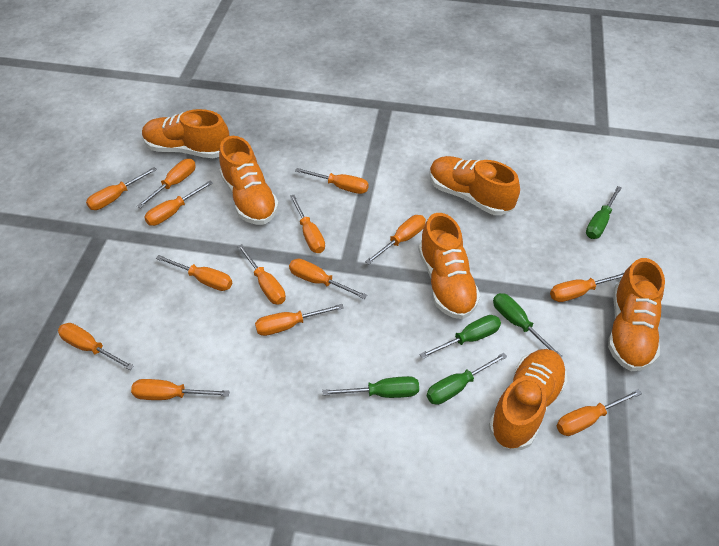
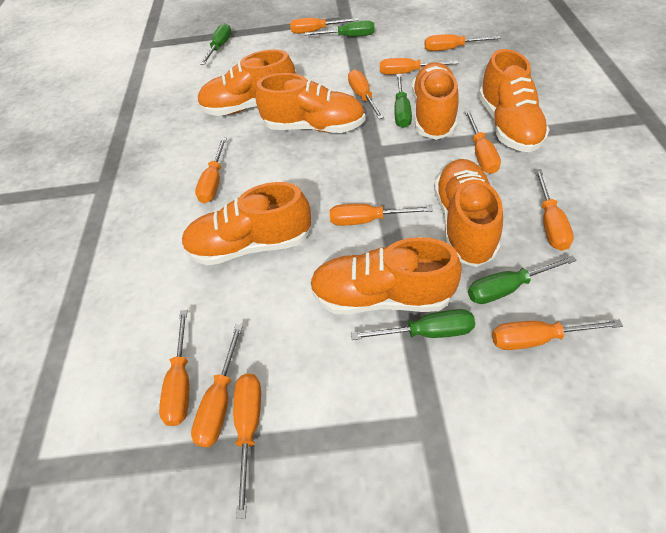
orange screwdriver: [58,323,134,370] [86,167,157,210] [131,379,230,400] [137,159,196,208] [144,181,213,226] [156,255,232,291] [237,244,286,305] [255,304,344,336] [289,259,367,299] [290,195,325,253] [295,168,369,194] [365,215,426,265] [550,272,625,302] [557,389,642,436] = 14 -> [159,310,189,426] [191,324,243,447] [195,137,227,203] [233,374,261,519] [290,18,359,34] [330,204,433,226] [348,69,384,119] [380,58,459,75] [425,34,501,51] [465,110,501,174] [492,319,623,350] [535,169,574,251] = 12
orange shoe: [142,109,229,158] [219,136,279,225] [418,213,480,319] [429,156,520,215] [489,349,567,450] [608,258,665,371] = 6 -> [182,182,311,266] [197,49,296,116] [256,73,365,133] [310,237,462,315] [412,62,459,140] [434,159,503,267] [479,49,550,152] = 7

